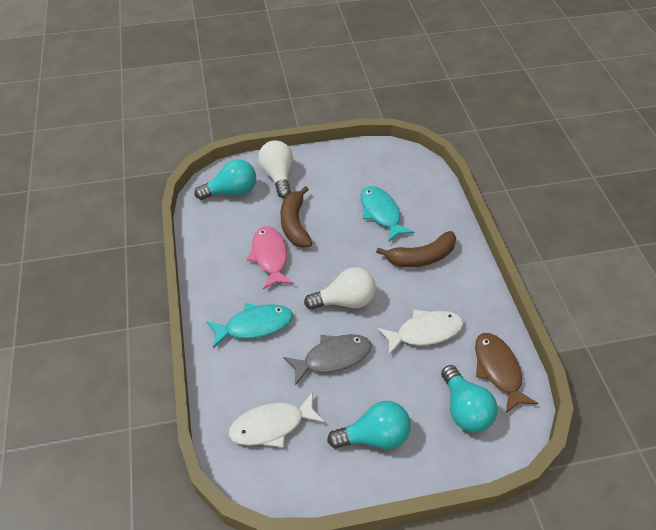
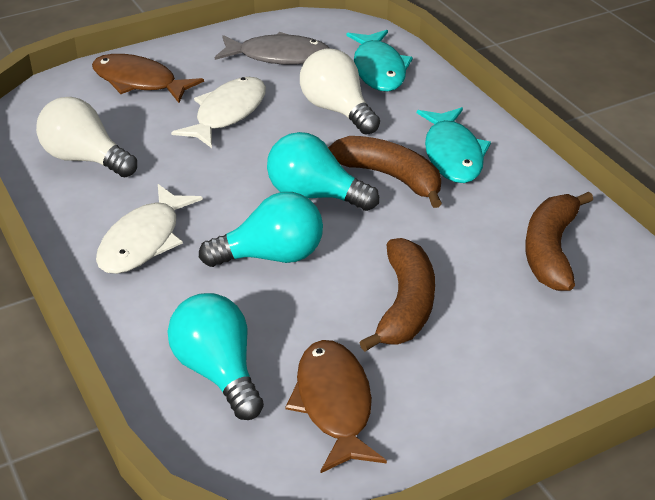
brown banana: [280,186,312,248] [376,231,456,267] = 2 -> [328,136,442,208] [359,238,435,351] [525,192,593,291] = 3
brown fish: [475,333,538,413] = 1 -> [92,54,204,103] [285,340,387,473] = 2
pink fish: [247,226,294,289] = 1 -> none = 0

